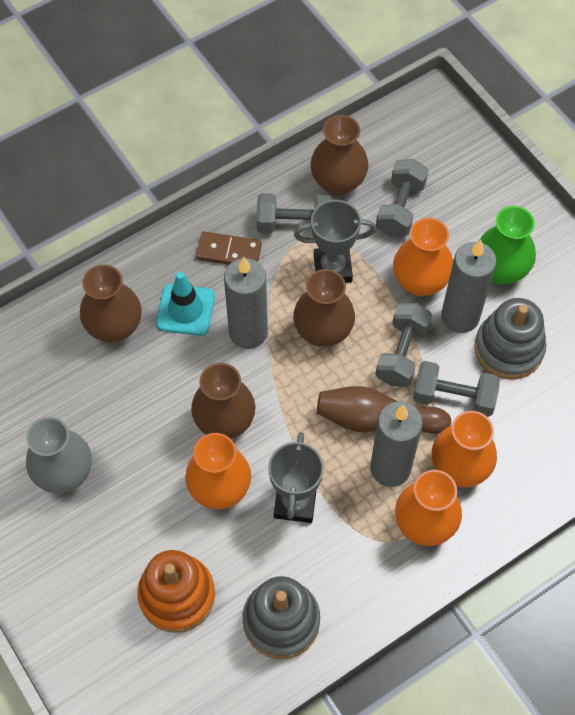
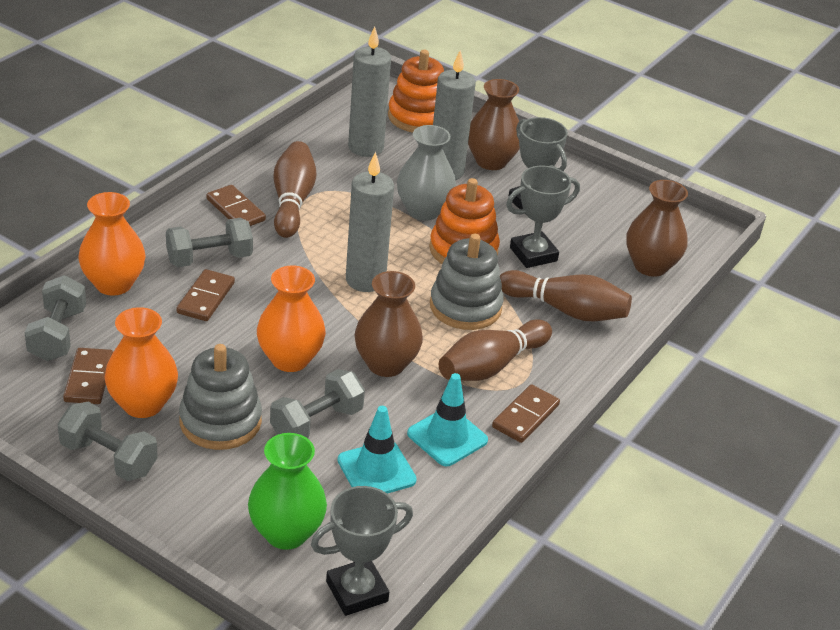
brown bowling pin: [317,386,451,434] = 1 -> [274,141,316,238] [439,319,552,381] [500,270,632,321] = 3
brown domino: [196,232,262,265] = 1 -> [63,348,113,404] [177,269,235,321] [206,185,266,226] [492,384,560,443] = 4
brown vase: [80,265,141,342] [191,363,255,439] [293,269,355,347] [310,115,369,196] = 4 -> [354,271,423,377] [468,79,520,170] [626,180,688,277] = 3
grey trophy: [268,432,324,523] [294,200,376,283] = 2 -> [311,486,413,616] [506,166,580,268] [509,117,568,209] = 3
orange stacking toy: [137,550,215,633] = 1 -> [388,50,444,132] [429,178,500,264] = 2
orange vase: [185,433,251,510] [393,218,453,296] [395,470,462,546] [432,411,497,487] = 4 -> [78,192,146,296] [105,307,178,418] [257,266,326,372] = 3
turquoise traffic cone: [156,272,215,336] = 1 -> [338,406,417,494] [407,373,488,466] = 2

